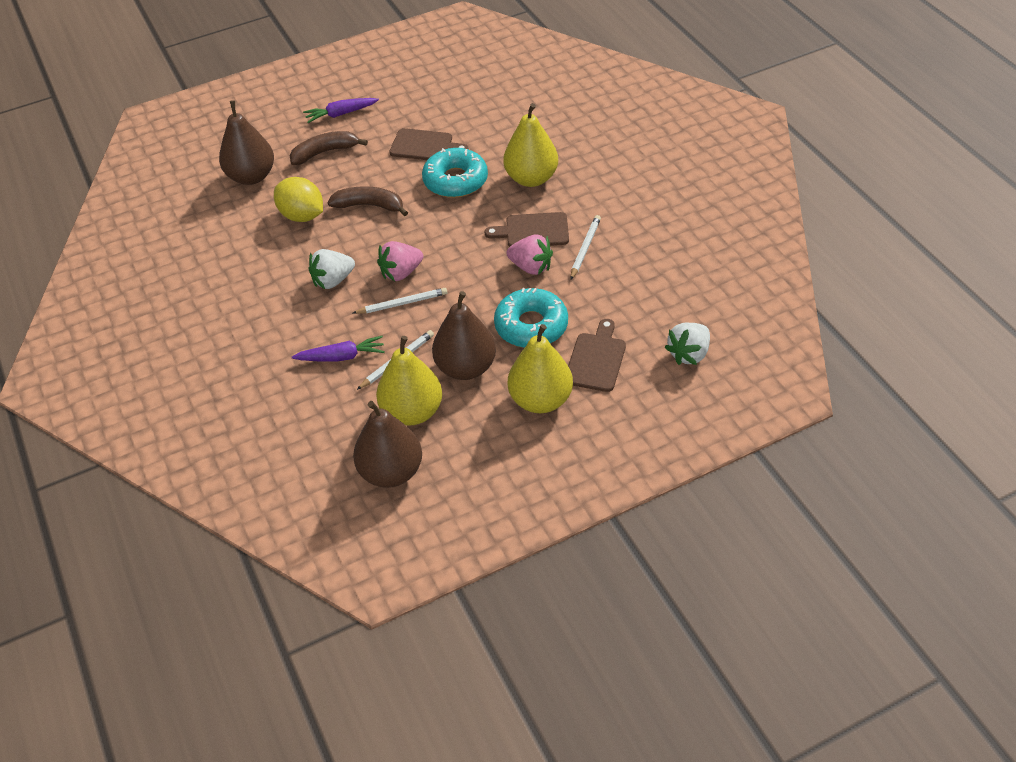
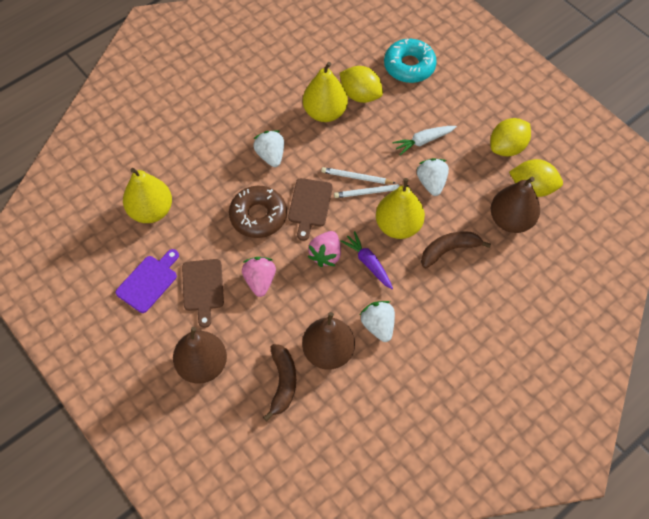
brown cutting board: [389,128,469,160] [485,212,569,247] [568,319,626,392] = 3 -> [182,259,224,328] [288,178,333,241] = 2
brown donut: none = 0 -> [229,186,287,238] = 1
purple carrot: [292,336,385,361] [303,98,379,123] = 2 -> [341,231,393,289] = 1
purple cutting board: none = 0 -> [115,249,179,313] = 1
turquoise donut: [422,148,488,198] [494,288,568,348] = 2 -> [384,39,437,83] = 1
white carrot: none = 0 -> [392,126,457,155] = 1
white pencil: [353,288,447,314] [357,330,434,390] [570,215,601,279] = 3 -> [321,167,395,184] [334,184,409,198] = 2
white strawberry: [309,249,355,289] [665,323,710,365] = 2 -> [253,130,284,167] [360,301,395,342] [417,158,449,196] = 3
yellow lemon: [274,177,323,222] = 1 -> [340,66,383,103] [490,118,531,157] [509,159,563,197] = 3

